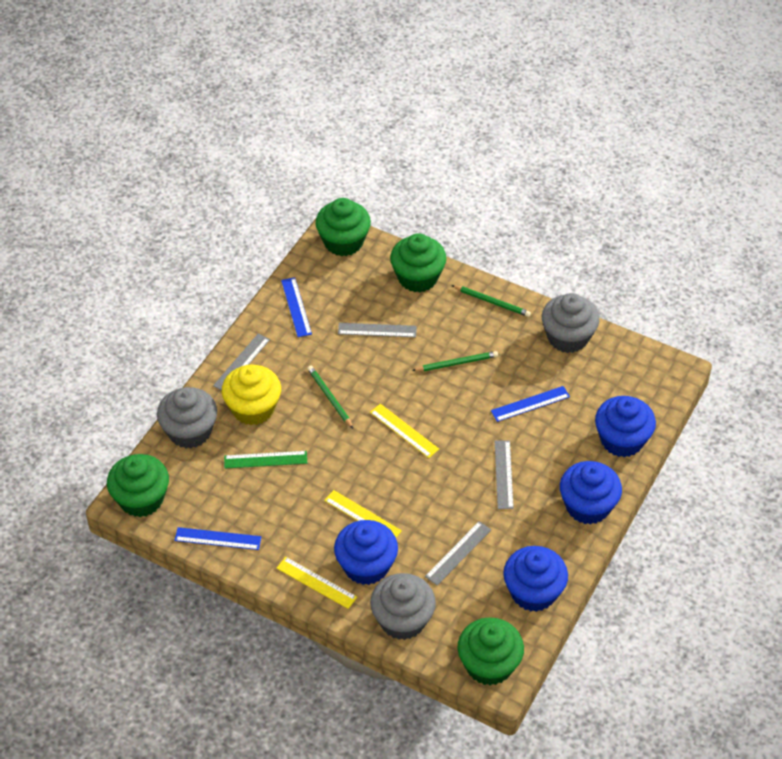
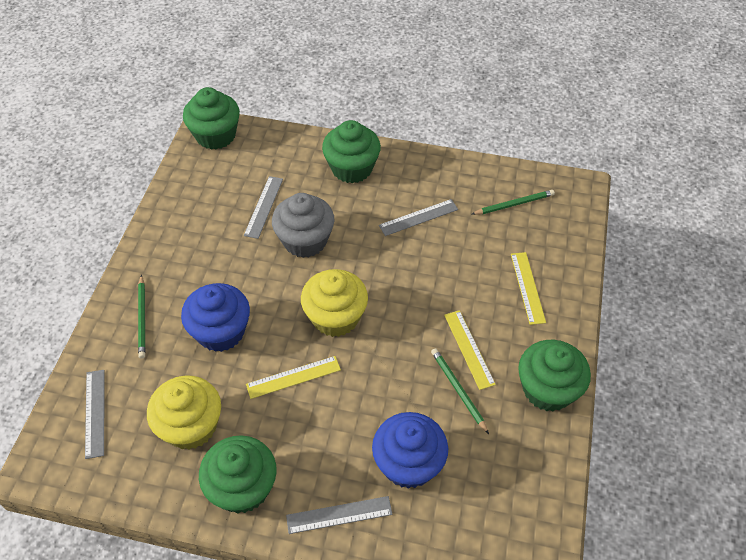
blue cupcake: [334,520,398,585] [503,546,568,612] [560,461,622,525] [595,396,656,457] = 4 -> [181,283,250,352] [372,412,448,489] = 2
blue ruler: [174,527,262,550] [281,277,312,337] [491,386,570,422] = 3 -> none = 0
green ruler: [224,451,307,469] = 1 -> none = 0
grey cupcake: [157,387,217,449] [370,573,436,640] [542,293,599,353] = 3 -> [272,193,335,258] = 1
yellow cupcake: [222,365,281,425] = 1 -> [147,376,221,450] [301,269,368,337] = 2

